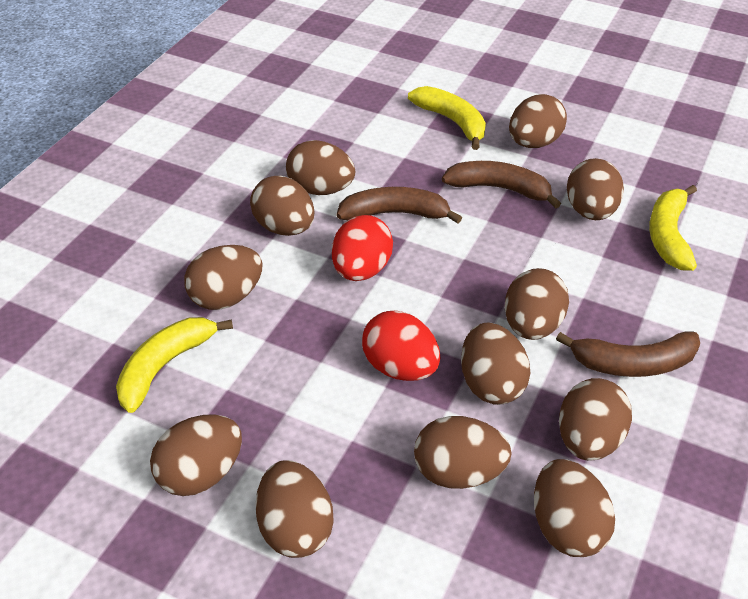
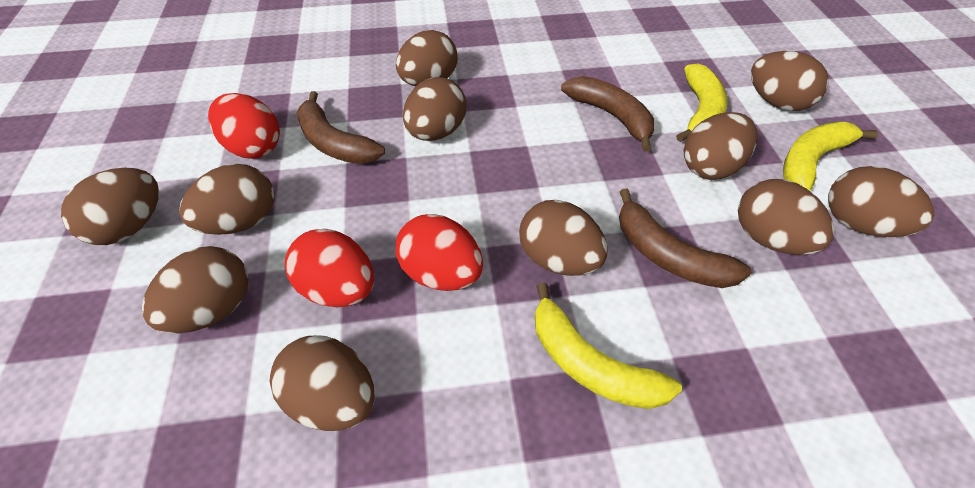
brown egg: [150,414,242,496] [184,245,262,310] [250,176,315,236] [256,460,333,558] [286,140,355,195] [414,416,512,489] [461,322,530,405] [505,268,569,340] [509,94,567,148] [534,459,615,557] [559,378,632,460] [567,158,624,220] = 12 -> [61,168,159,245] [142,246,248,333] [179,164,274,235] [269,335,375,431] [396,30,458,86] [403,77,466,141] [519,200,608,276] [684,112,758,180] [738,179,834,255] [751,51,829,111] [828,166,935,237] = 11
red egg: [332,215,393,281] [362,311,440,381] = 2 -> [208,93,280,159] [284,229,374,307] [396,214,483,291] = 3

